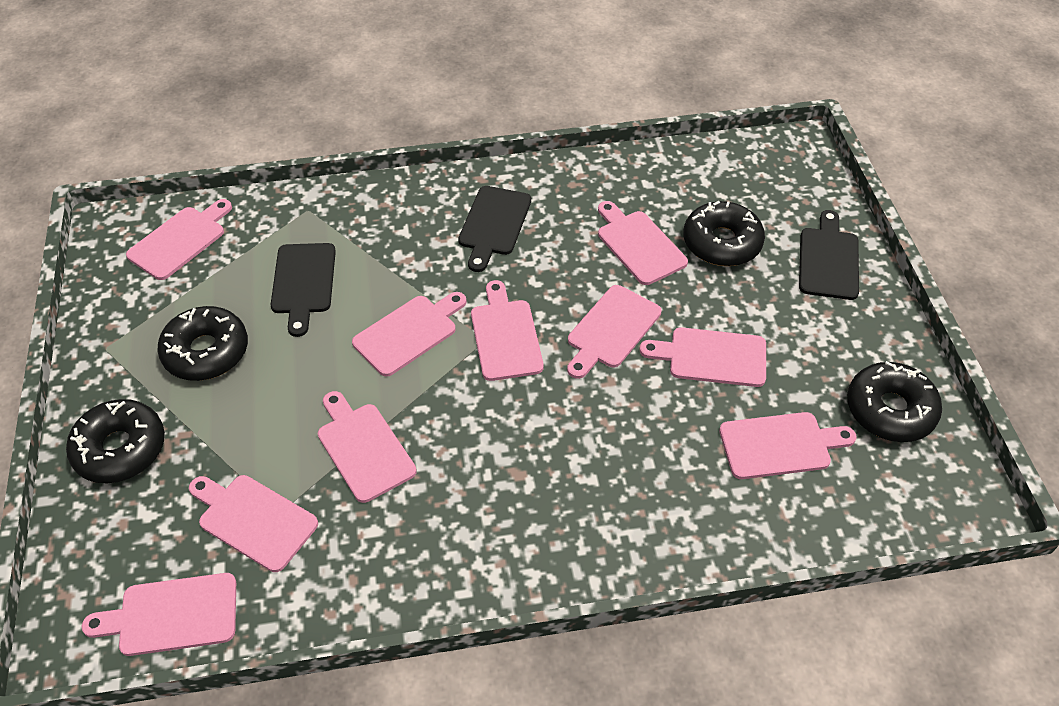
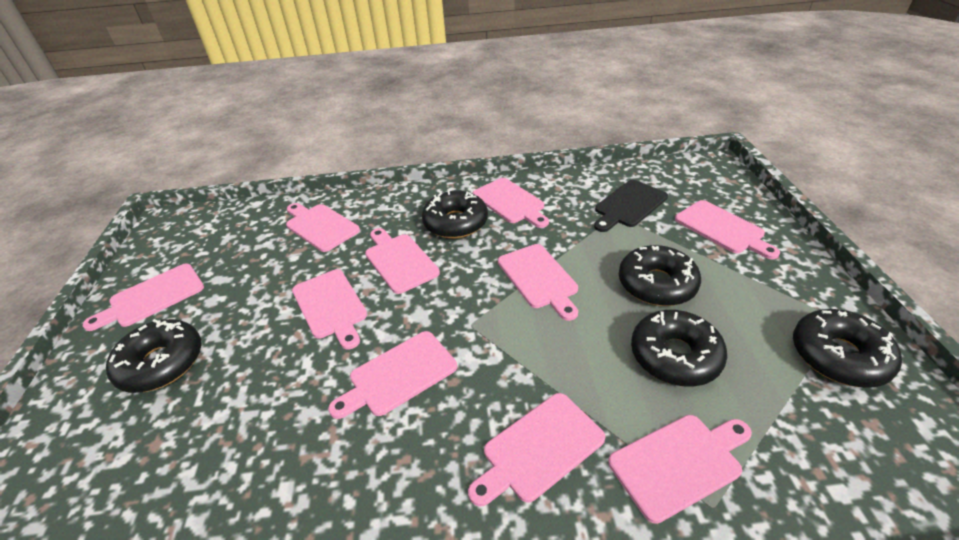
black cutting board: [271,243,336,337] [458,186,531,272] [799,210,859,300] = 3 -> [594,180,668,232] = 1
black donut: [66,399,165,483] [157,306,248,381] [683,201,765,266] [847,361,942,442] = 4 -> [106,319,202,393] [422,190,488,238] [619,245,701,306] [631,310,727,387] [793,309,902,388] = 5

